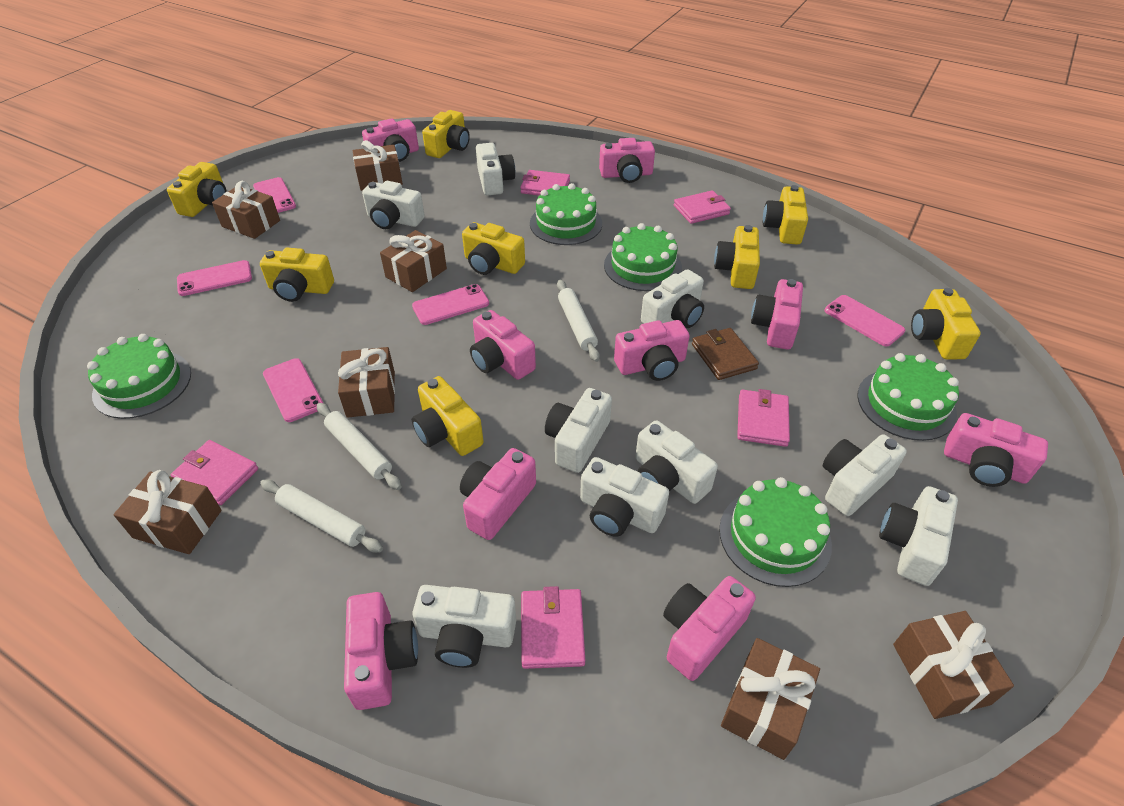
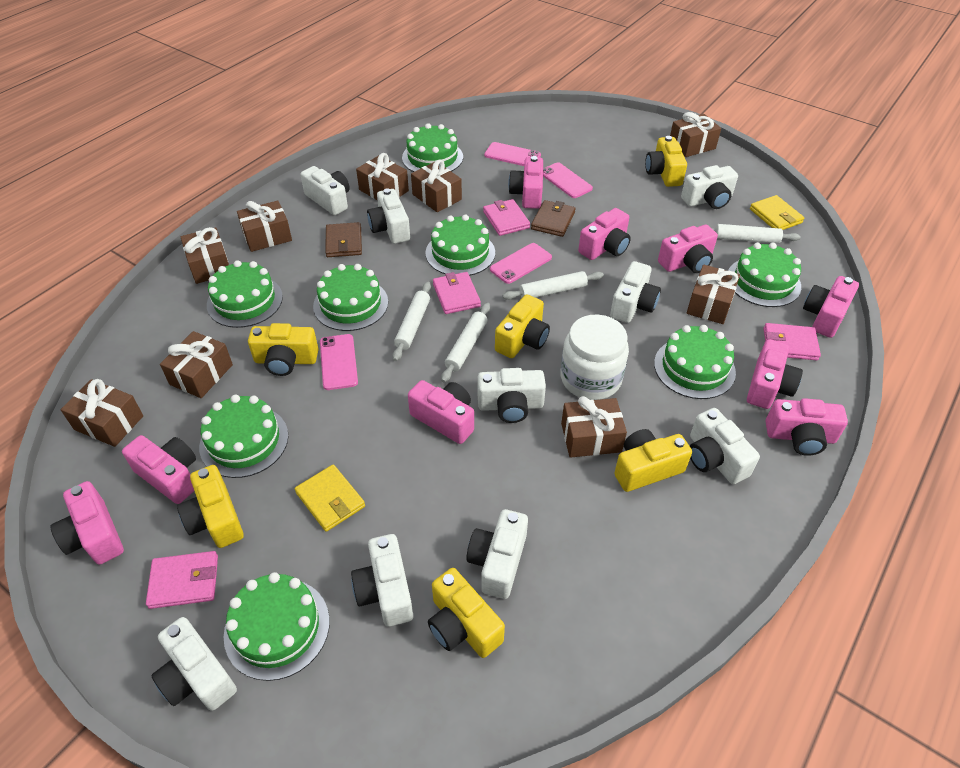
brown gift: [113,470,222,554] [212,181,280,239] [338,347,395,418] [353,140,403,191] [380,230,447,292] [721,638,820,760] [893,611,1014,719] = 7 -> [61,379,143,447] [160,331,233,398] [181,227,229,284] [237,201,292,252] [356,153,409,201] [411,159,462,212] [561,396,627,458] [670,112,721,157] [687,265,740,324] = 9
brown wallet: [692,328,759,380] = 1 -> [325,222,362,257] [531,200,576,237] = 2
green cake: [87,334,191,419] [530,183,602,245] [604,223,682,291] [719,477,832,587] [858,353,959,441] = 5 -> [199,395,288,478] [207,260,283,328] [224,572,330,681] [313,264,388,331] [402,123,463,172] [426,214,495,276] [654,325,736,399] [728,243,801,307] = 8
pink phone: [177,260,252,296] [253,177,296,213] [263,358,323,422] [412,284,489,325] [825,295,905,347] = 5 -> [320,334,358,390] [484,142,541,166] [490,243,552,284] [543,162,593,198] = 4
pink wallet: [171,440,258,505] [520,170,570,195] [521,586,585,669] [674,190,731,224] [737,389,790,447] = 5 -> [146,551,218,609] [433,272,481,314] [483,199,530,236] [763,323,821,360] = 4
white jar: none = 0 -> [561,314,629,400] = 1
white rolling pin: [260,479,383,553] [317,403,402,490] [557,280,600,362] = 3 -> [392,282,431,361] [441,303,490,383] [502,271,604,300] [712,224,801,243] = 4
yellow camera: [167,162,227,217] [260,248,334,302] [412,376,484,456] [422,110,470,158] [462,222,525,275] [714,225,760,289] [763,185,808,245] [911,288,981,359] = 8 -> [177,465,244,548] [248,323,319,376] [428,568,505,658] [495,294,550,358] [614,429,692,492] [645,136,687,187] = 6
yellow wallet: none = 0 -> [295,465,365,532] [750,195,805,230] = 2

